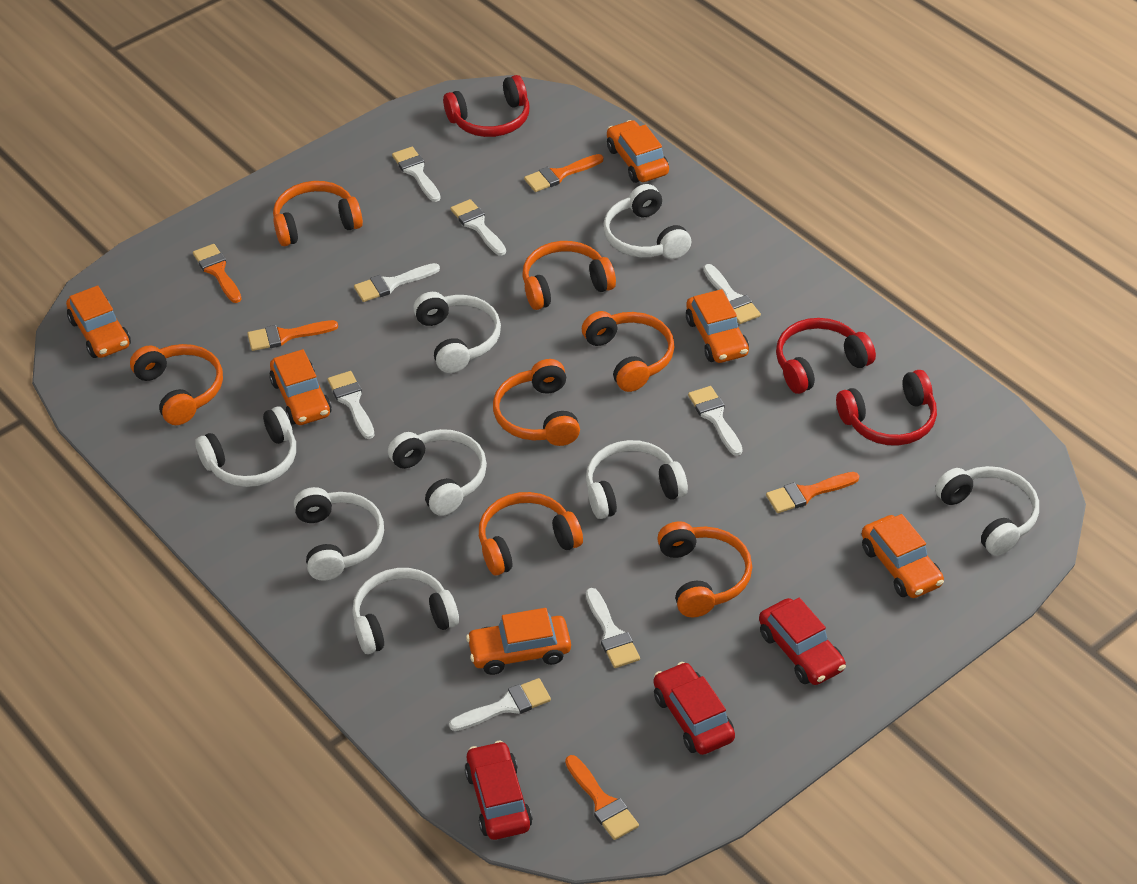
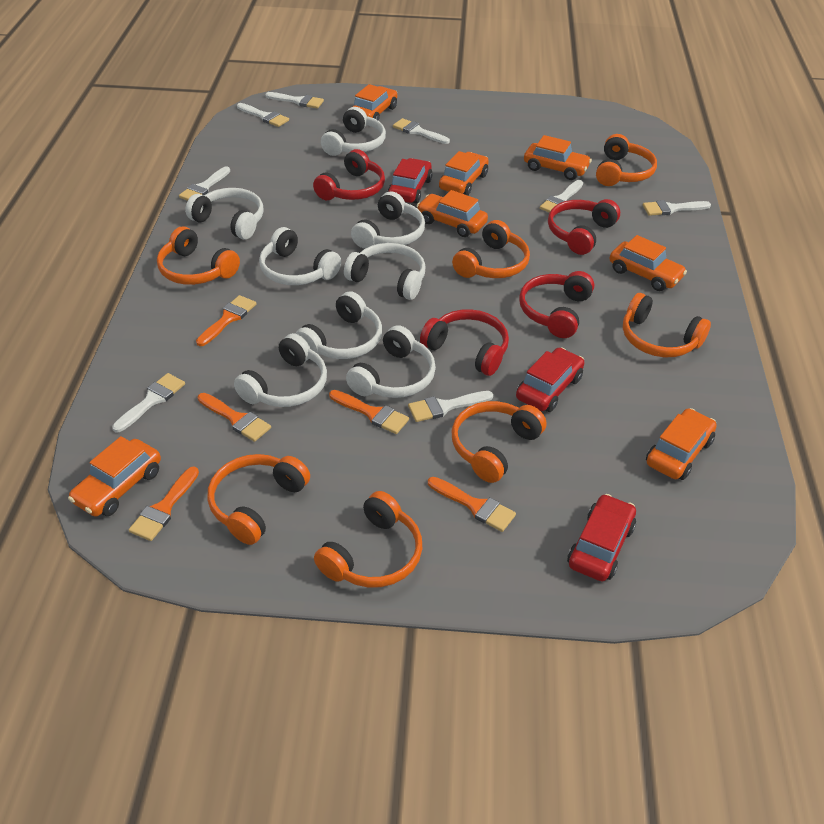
orange car: [66,285,131,358] [269,349,332,425] [466,608,571,675] [607,120,669,183] [686,289,749,363] [862,514,944,598] = 6 -> [68,436,161,517] [353,84,397,121] [417,190,488,237] [439,151,489,196] [524,135,592,180] [610,235,687,291] [646,408,717,480] = 7
red headphones: [443,75,530,137] [776,318,876,394] [836,370,937,446] = 3 -> [313,149,385,200] [420,309,509,376] [519,271,594,338] [548,199,620,255] = 4

